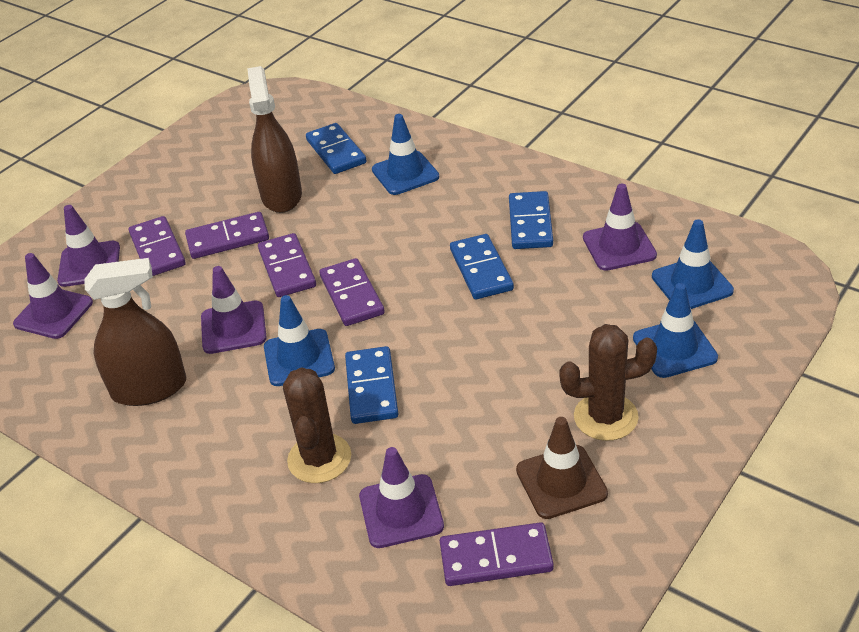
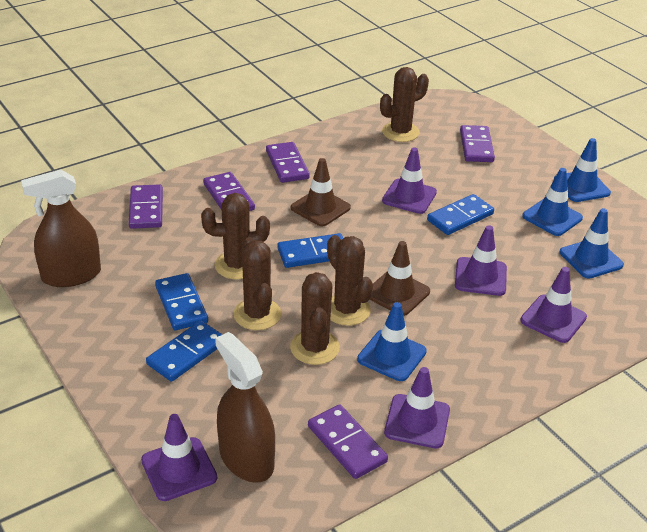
brown cactus: [283,367,351,483] [559,324,657,441] = 2 -> [201,193,270,279] [233,237,281,330] [290,272,340,365] [327,235,373,326] [380,67,429,142] = 5
brown traffic cone: [516,417,608,519] = 1 -> [291,158,351,226] [369,241,430,316] = 2

